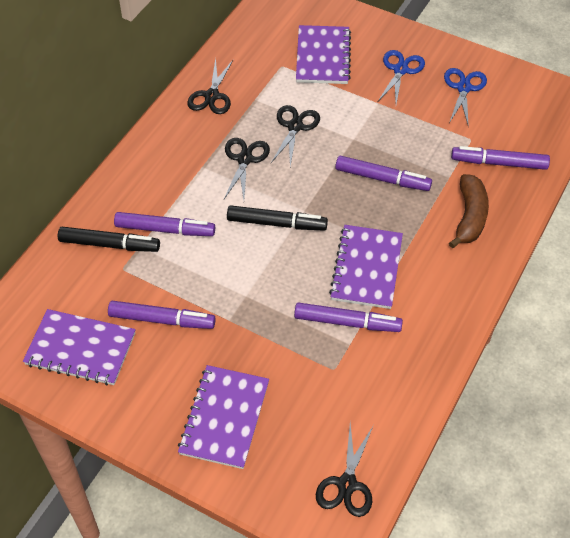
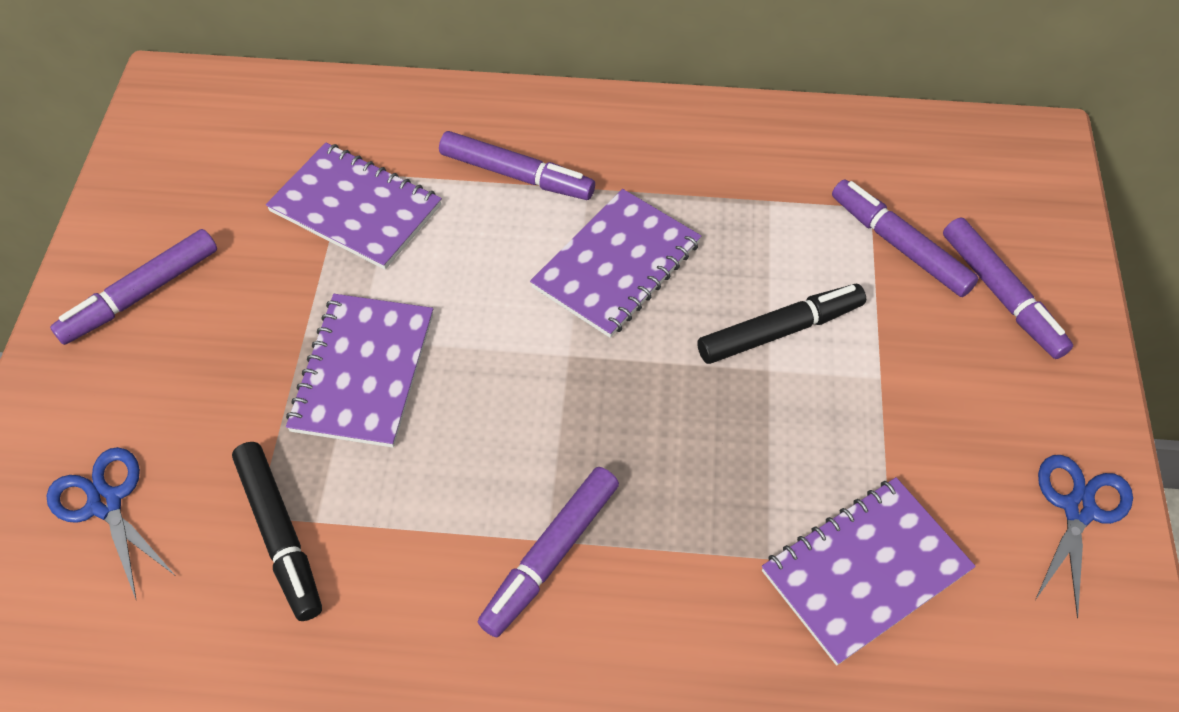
black scissors: [187,58,234,114] [224,138,270,200] [271,105,320,166] [316,423,374,517] = 4 -> none = 0
brown banana: [449,174,489,248] = 1 -> none = 0

